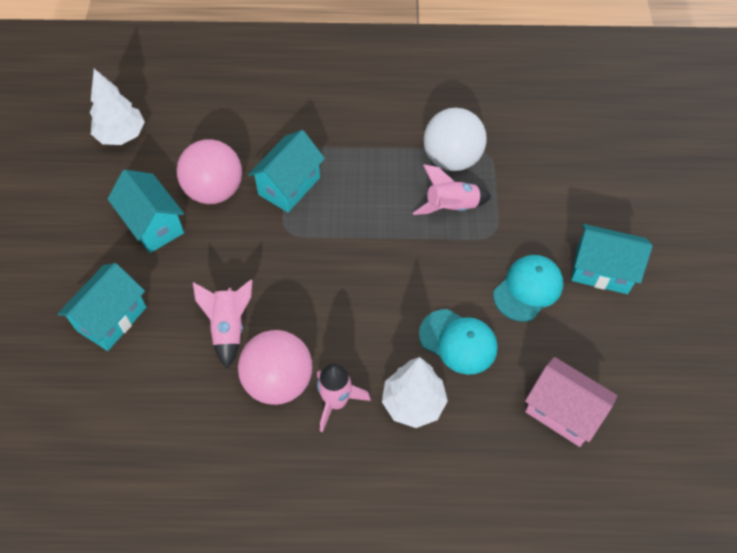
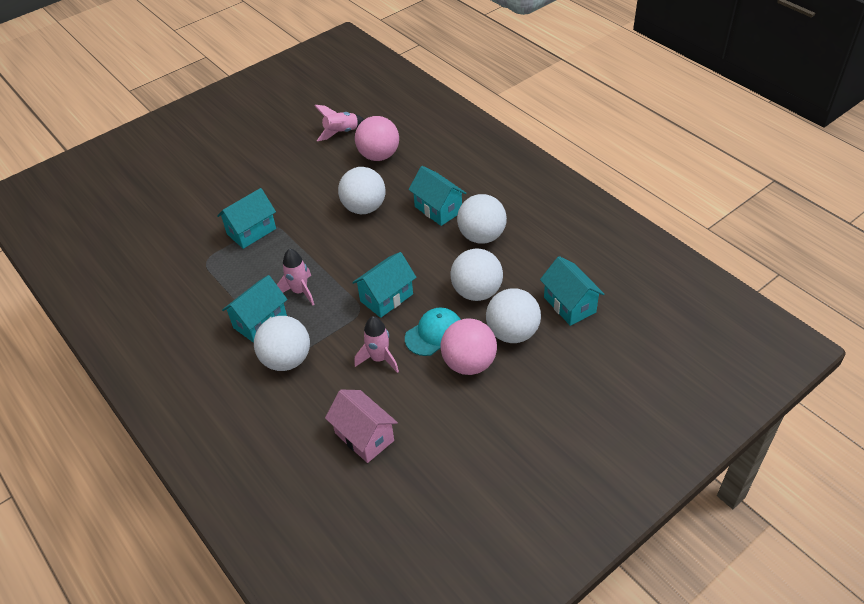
turquoise cap: [419,309,498,375] [493,255,563,322] = 2 -> [405,308,461,356] = 1
turquoise house: [58,263,146,351] [108,170,184,253] [248,130,325,212] [571,224,653,294] = 4 -> [217,188,276,249] [222,275,288,343] [352,252,416,318] [408,166,466,226] [540,256,604,326] = 5
white ball: [424,108,487,171] = 1 -> [254,316,310,371] [338,167,386,214] [451,248,503,301] [457,194,507,244] [486,288,541,343] = 5
white tree: [90,69,145,145] [382,357,448,428] = 2 -> none = 0

